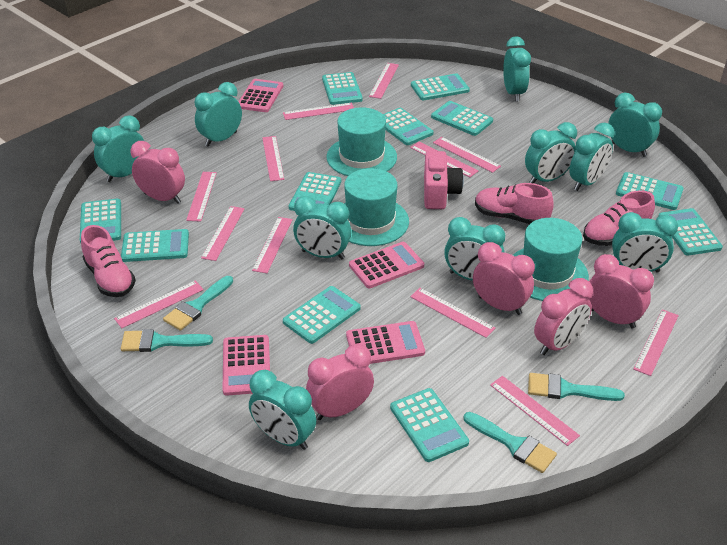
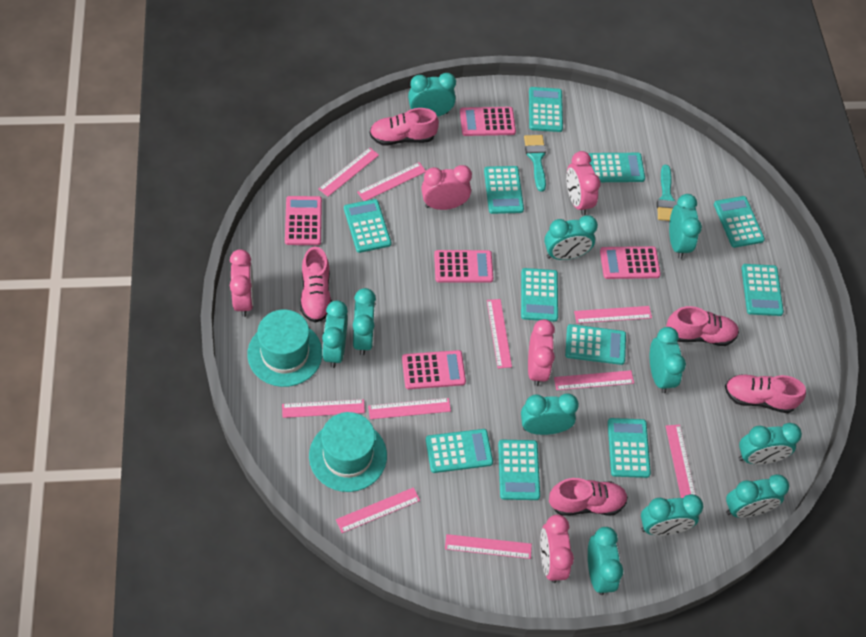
pink calculator: [223,335,270,396] [238,79,283,112] [346,321,425,364] [349,242,424,288] = 4 -> [285,196,322,245] [402,350,466,389] [434,250,493,283] [460,107,516,136] [600,246,661,279] = 5
pink camera: [424,151,464,209] = 1 -> none = 0
pink ruler: [114,281,204,328] [186,172,217,221] [201,206,245,261] [252,217,293,273] [262,136,284,181] [283,103,354,120] [369,63,399,99] [410,142,478,177] [410,288,495,338] [433,137,501,173] [490,376,580,446] [633,309,679,376] = 12 -> [282,399,365,418] [318,148,379,197] [336,487,420,533] [357,162,426,201] [368,398,451,419] [445,534,532,559] [487,299,512,368] [554,370,634,390] [574,306,652,323] [666,425,696,498] = 10
pink shoe: [81,225,136,297] [475,183,554,224] [583,190,655,246] = 3 -> [300,247,332,323] [370,108,439,145] [549,478,628,516] [666,306,739,346] [725,374,806,413] = 5
turquoise brush: [121,329,213,352] [163,276,233,331] [464,412,557,473] [528,373,625,401] = 4 -> [524,135,546,192] [657,165,677,221] = 2
turquoise clock: [92,115,144,182] [195,82,242,147] [249,370,316,450] [293,196,351,259] [444,217,505,281] [503,36,531,102] [525,122,577,183] [569,123,615,191] [608,93,662,157] [612,212,678,272] = 10 -> [322,300,348,368] [353,288,376,356] [408,73,456,117] [521,393,579,435] [544,215,598,260] [588,527,623,595] [641,494,703,536] [650,327,686,393] [669,194,702,259] [726,474,789,518] [739,423,802,464] = 11
turquoise hat: [326,107,397,176] [344,168,409,246] [513,218,589,301] = 3 -> [247,310,322,387] [309,412,387,492] = 2

